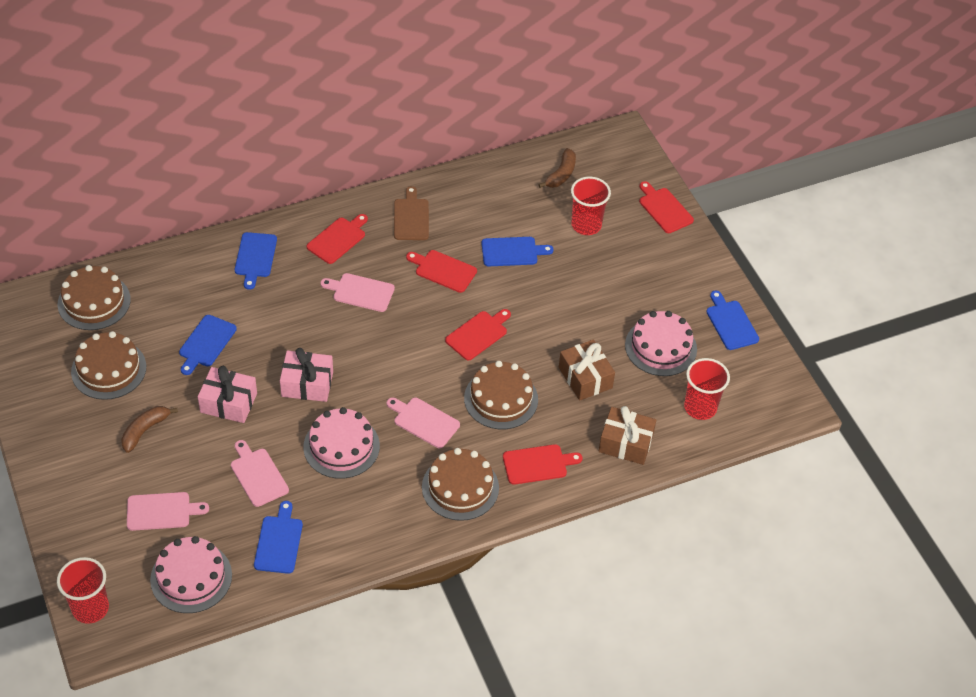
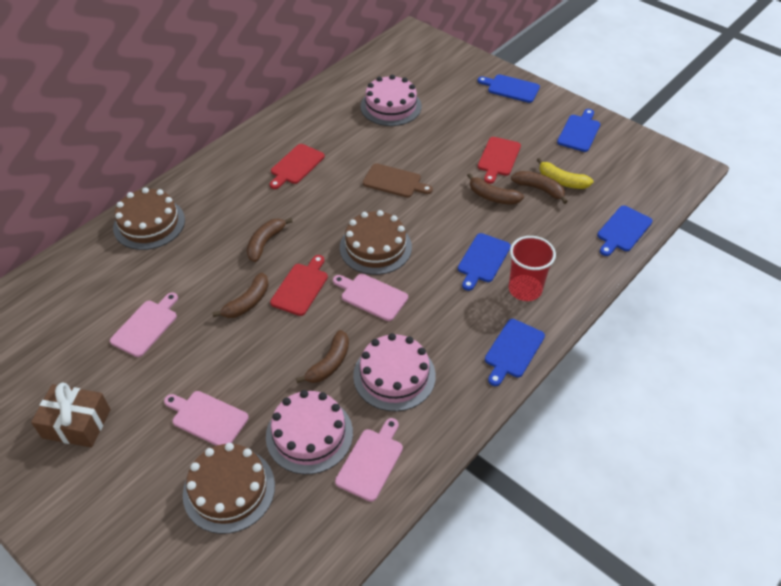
brown banana: [121,406,178,453] [538,148,576,188] = 2 -> [212,273,269,318] [247,218,293,262] [296,330,349,383] [467,173,524,205] [511,171,568,204] = 5
brown cake: [58,265,131,330] [71,331,146,400] [422,448,499,521] [464,361,538,429] = 4 -> [113,187,185,250] [183,443,275,534] [340,210,412,275] = 3
brown gift: [559,339,615,401] [599,406,656,465] = 2 -> [31,383,111,448] = 1
pink gift: [198,366,257,423] [280,348,333,402] = 2 -> none = 0
red cup: [57,557,109,624] [571,177,611,235] [684,358,730,420] = 3 -> [509,236,556,301] = 1
red cutting board: [307,214,368,264] [406,250,477,293] [445,309,511,360] [503,444,583,485] [639,181,694,233] = 5 -> [270,144,325,189] [270,255,328,316] [478,137,521,184] = 3
yellow banana: none = 0 -> [537,158,594,189] = 1

